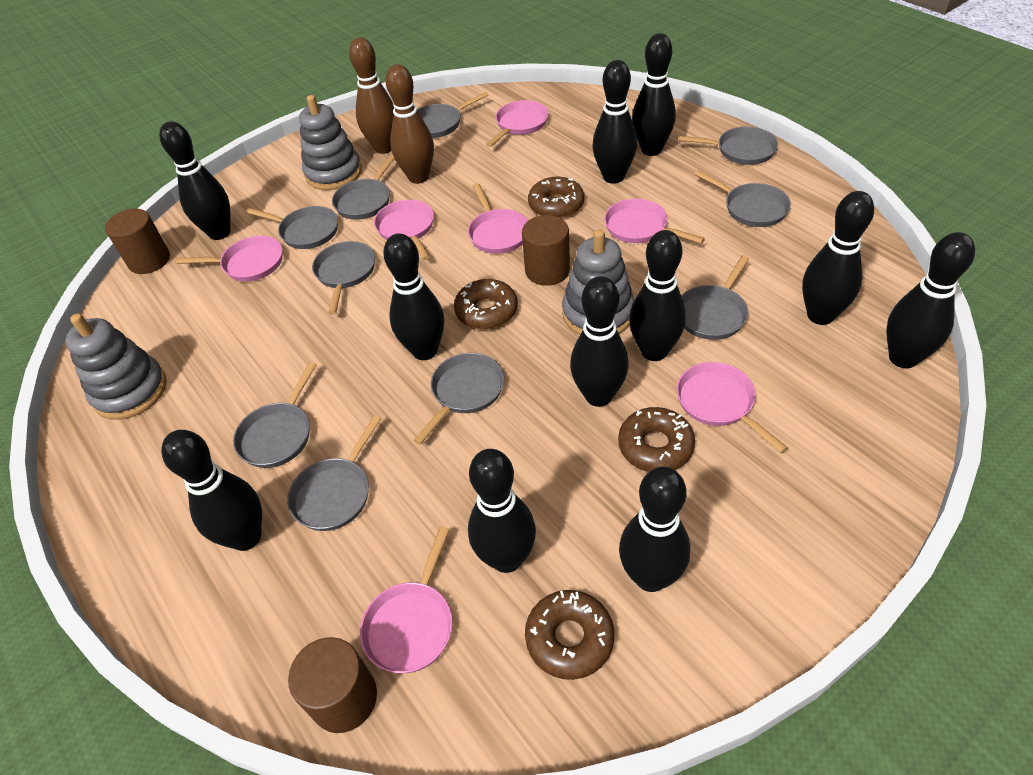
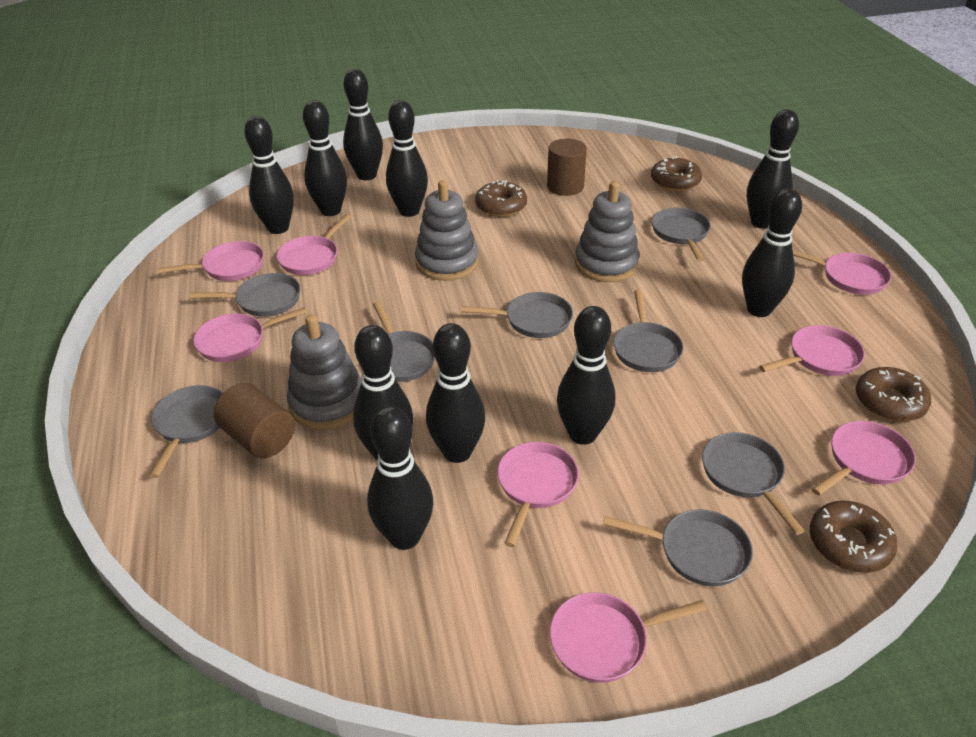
black bowling pin: [159,121,230,240] [161,430,262,551] [383,233,444,360] [468,449,536,573] [570,276,629,407] [592,60,637,184] [619,467,690,592] [629,230,686,361] [632,33,676,156] [802,191,874,325] [886,232,975,368] = 11 -> [244,116,294,234] [303,100,347,216] [343,69,383,180] [353,325,413,461] [367,406,433,550] [386,100,428,217] [426,323,485,463] [557,306,615,445] [742,188,802,317] [747,110,799,229] = 10
brown bowling pin: [349,37,394,154] [386,64,434,184] = 2 -> none = 0
brown cylinder: [105,208,170,274] [288,637,377,733] [522,215,570,286] = 3 -> [214,383,295,458] [547,139,587,196] = 2
grey pan: [233,362,317,468] [245,206,338,249] [287,416,381,531] [312,241,375,315] [332,153,395,220] [413,353,504,445] [417,92,488,138] [679,127,778,165] [681,255,749,340] [694,170,791,227] = 10 -> [149,385,223,478] [189,273,300,317] [373,302,435,382] [461,292,573,338] [603,510,753,586] [613,290,684,372] [652,208,711,261] [702,432,805,535] = 8
pink pan: [176,236,283,281] [360,526,453,673] [374,200,434,260] [468,183,528,254] [486,100,549,147] [604,199,705,244] [676,362,788,453] = 7 -> [157,241,264,281] [193,307,307,362] [276,214,351,275] [497,442,579,547] [550,592,707,683] [759,325,865,376] [793,250,891,295] [812,421,916,496] = 8

